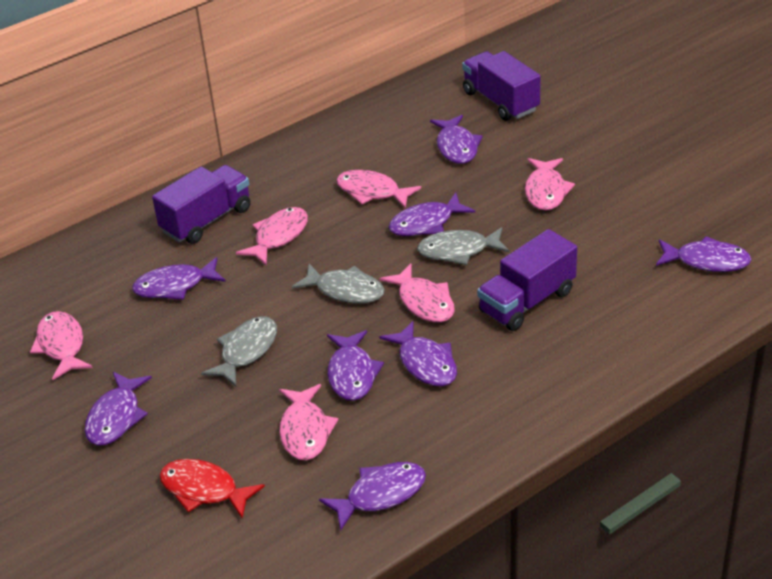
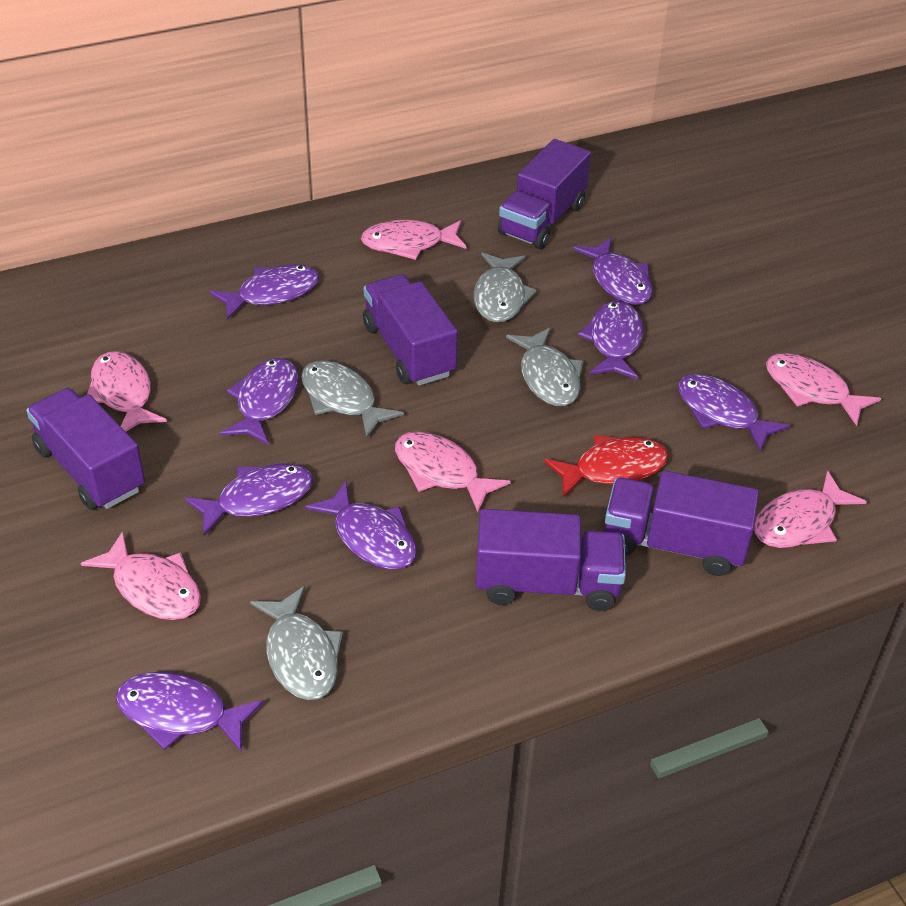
grey fish: [201,316,277,386] [292,264,385,304] [417,227,509,265] = 3 -> [250,586,343,700] [301,360,404,439] [473,253,537,323] [506,328,584,406] = 4
purple truck: [152,165,251,244] [462,51,541,121] [477,229,577,331] = 3 -> [26,388,145,510] [363,274,458,386] [475,509,626,611] [498,139,591,249] [605,471,759,576] = 5

